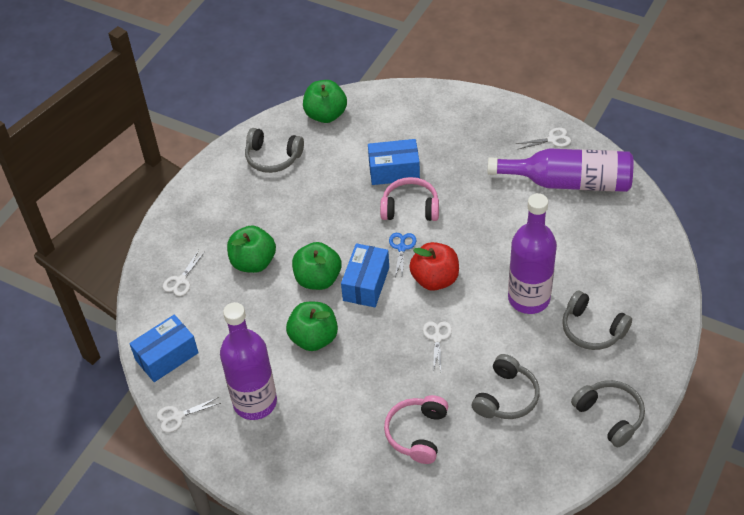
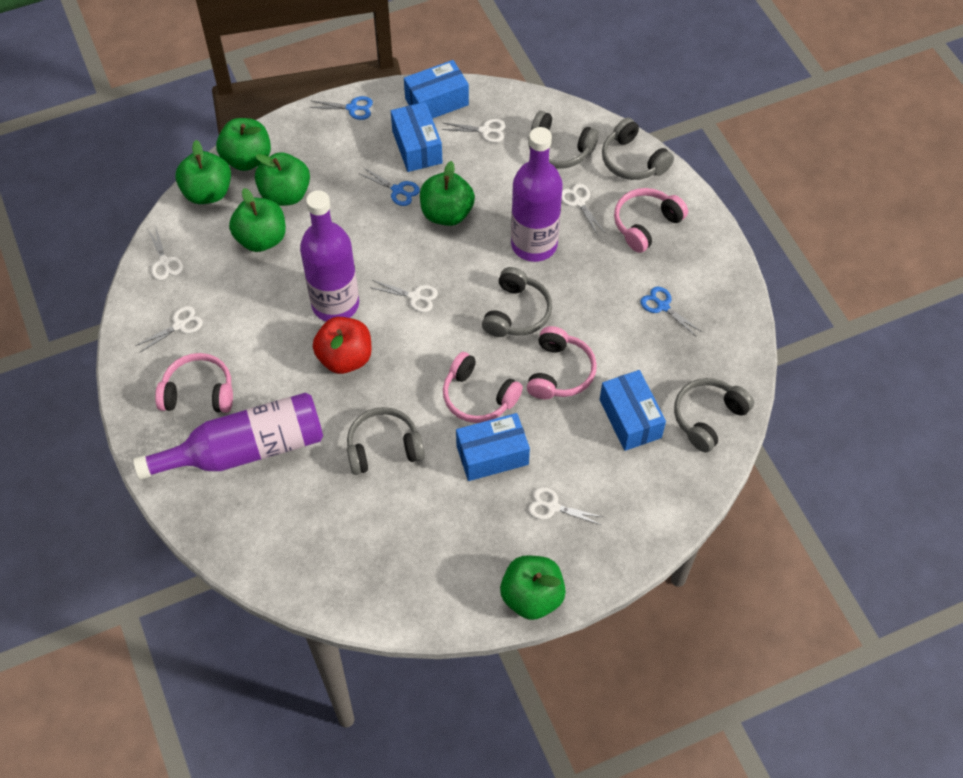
blue box: [129,314,199,382] [341,243,389,307] [368,139,420,185] = 3 -> [391,102,443,172] [404,60,469,119] [456,413,530,481] [600,370,666,451] = 4
blue scissors: [389,233,416,278] = 1 -> [309,96,373,120] [360,167,420,206] [640,287,702,336] = 3
green apple: [227,225,276,273] [286,302,338,351] [292,242,341,290] [303,80,347,123] = 4 -> [175,140,231,204] [216,118,271,171] [229,188,286,252] [255,152,310,206] [420,161,475,226] [500,555,566,620] = 6
grey headphones: [245,128,304,173] [472,354,540,419] [562,291,632,350] [571,380,645,447] = 4 -> [347,407,425,475] [482,267,552,337] [528,111,599,169] [602,118,674,180] [674,378,754,453] = 5
pink headphones: [380,177,439,221] [384,395,448,464] = 2 -> [155,353,233,413] [443,352,523,423] [527,326,597,399] [614,188,688,253] = 4
white scissors: [157,397,221,432] [163,250,205,296] [423,321,452,372] [516,127,571,149] = 4 -> [135,306,203,352] [148,225,183,280] [369,280,438,312] [441,119,506,143] [528,487,603,525] [561,184,605,235] = 6

